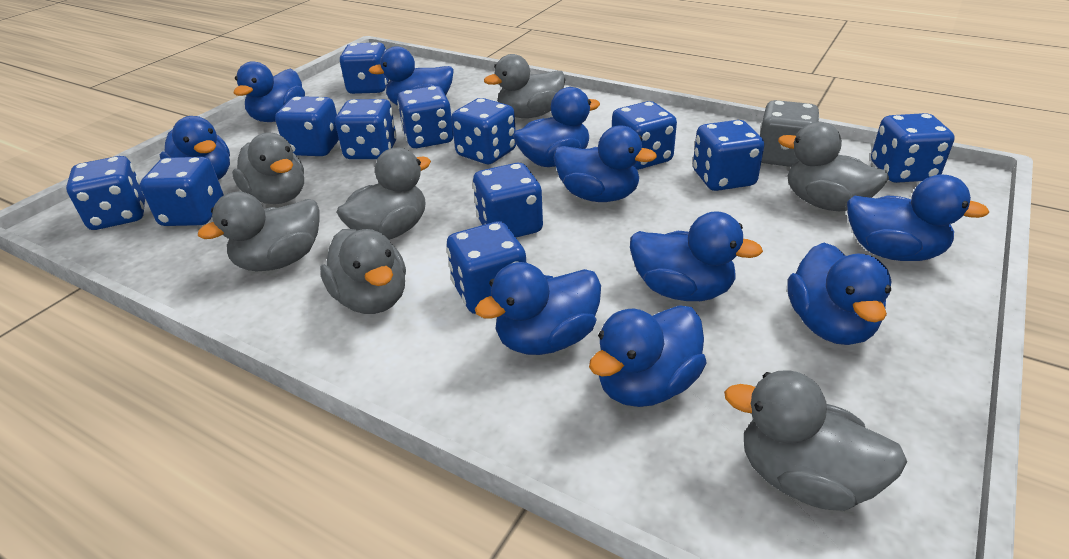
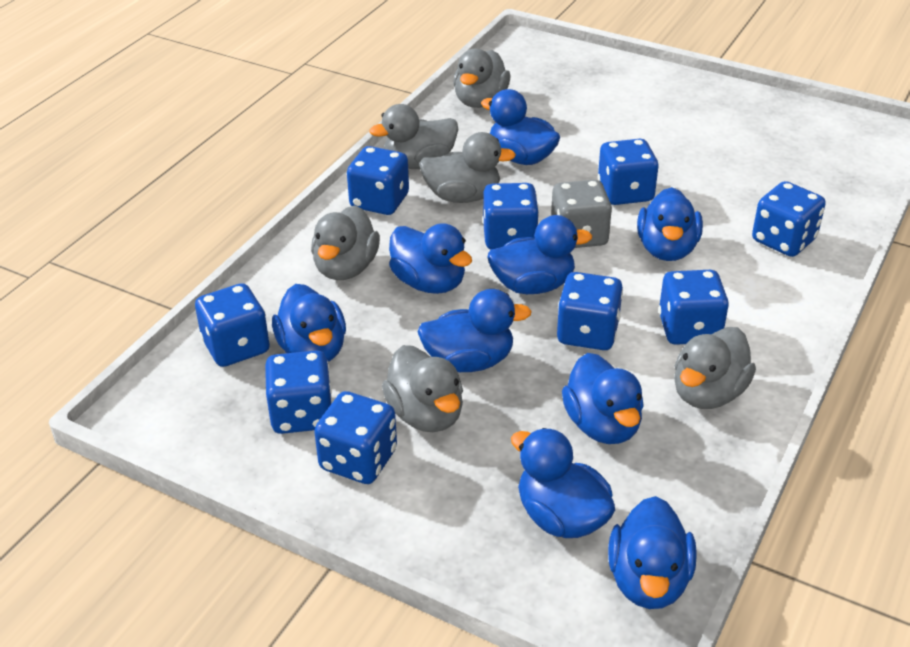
blue dice: [66,156,145,230] [140,157,224,226] [275,96,339,156] [335,99,397,159] [340,42,390,94] [397,86,453,148] [447,221,526,314] [451,98,516,164] [473,163,543,237] [612,101,677,170] [693,120,764,191] [871,113,955,183] = 12 -> [195,283,270,367] [265,350,332,434] [314,391,397,484] [347,146,409,215] [482,183,539,249] [557,272,623,350] [598,139,659,205] [658,270,729,345] [752,181,826,257] = 9
blue duck: [160,116,230,180] [234,61,305,122] [368,46,454,106] [475,262,601,355] [513,87,600,167] [554,125,657,202] [589,305,707,407] [630,211,763,301] [788,243,892,345] [847,174,989,261] = 10 -> [272,284,346,362] [389,223,472,294] [418,289,532,372] [481,89,560,165] [487,215,592,294] [511,428,615,538] [562,353,644,444] [608,496,697,609] [637,187,703,261] = 9
grey duck: [198,192,320,272] [232,133,304,204] [320,229,406,314] [337,148,431,240] [484,54,566,118] [724,370,907,511] [778,122,889,211] = 7 -> [311,205,380,280] [370,104,458,169] [382,345,463,432] [419,132,516,203] [453,49,511,108] [674,327,756,409] = 6

